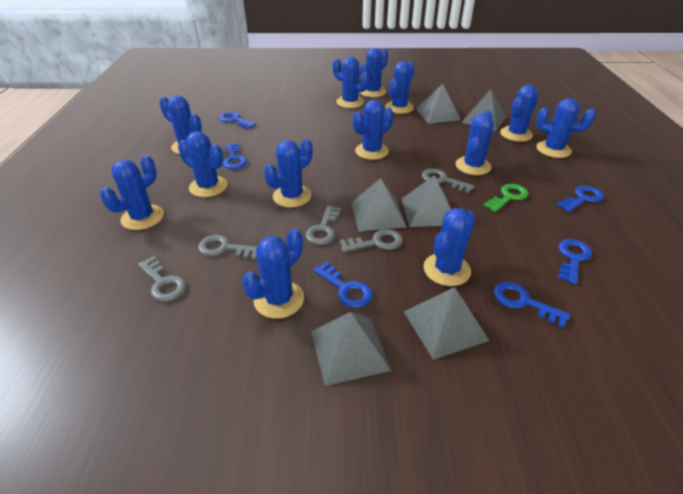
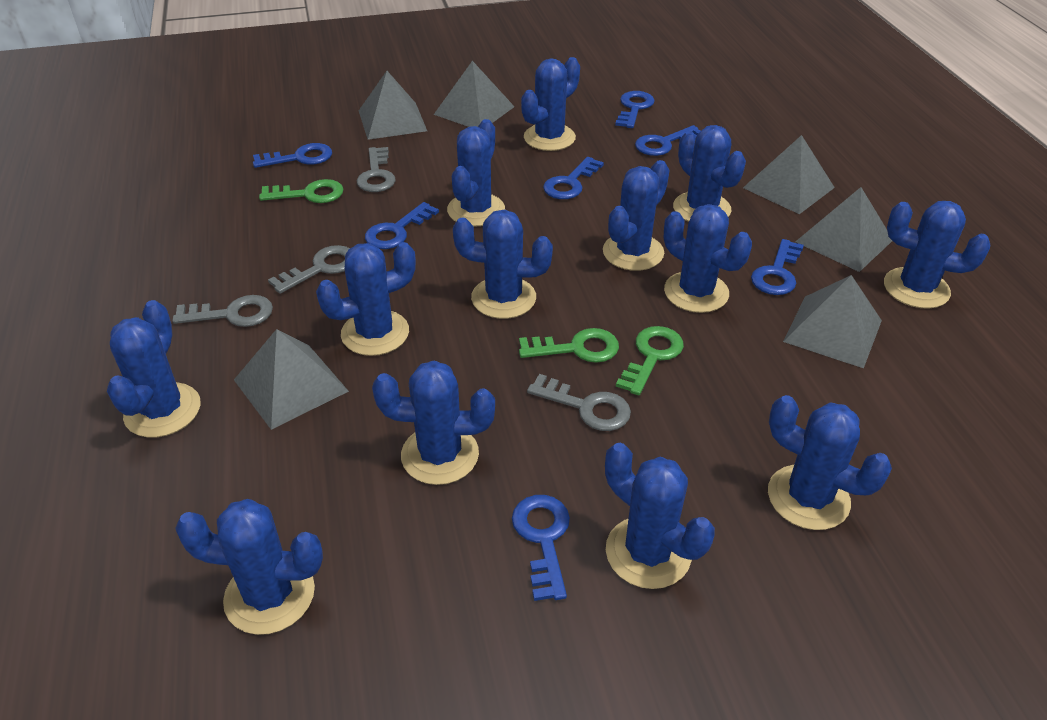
blue key: [219,112,256,129] [223,143,247,169] [313,262,373,308] [493,282,570,328] [557,186,604,212] [558,239,592,284] = 6 -> [253,143,332,168] [365,202,439,249] [512,495,570,601] [543,157,604,199] [615,91,655,128] [635,125,701,156] [751,239,804,295] = 7
green key: [483,184,529,212] = 1 -> [259,179,343,203] [519,328,619,363] [616,326,684,395] = 3
grey key: [138,256,186,302] [198,235,257,260] [305,206,341,245] [339,229,403,252] [422,169,474,193] = 5 -> [172,295,273,327] [268,245,350,294] [357,147,396,192] [527,374,631,431] = 4

